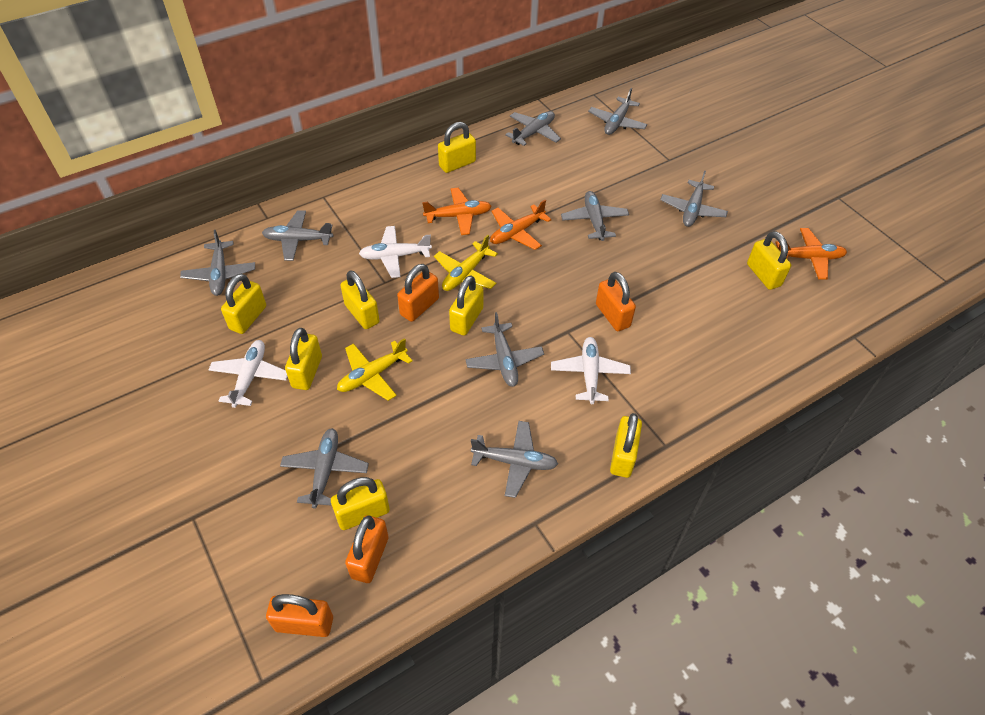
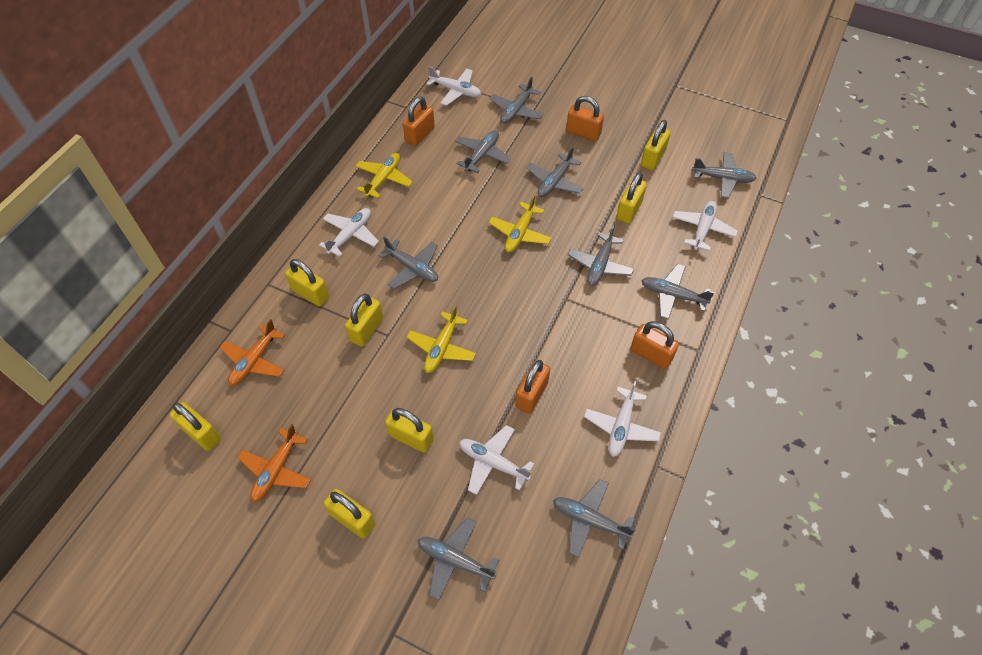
orange plane: [422,188,492,235] [490,200,552,250] [775,228,847,280] = 3 -> [220,319,285,386] [237,424,311,502] = 2
white plane: [208,340,288,408] [359,226,432,278] [551,337,631,404] = 3 -> [319,208,379,257] [426,66,481,106] [459,425,535,495] [584,381,661,457] [672,201,738,251] = 5
yellow padlock: [221,274,266,334] [285,328,322,390] [331,477,390,530] [340,270,380,329] [438,122,476,173] [449,275,484,336] [610,413,642,478] [747,231,791,290] = 8 -> [170,402,221,451] [285,259,329,306] [324,489,375,538] [345,293,383,347] [385,408,434,453] [616,172,647,224] [641,120,671,170] = 7
yellow plane: [337,338,413,401] [434,235,498,291] = 2 -> [355,153,413,198] [406,305,476,373] [488,195,552,253] = 3

